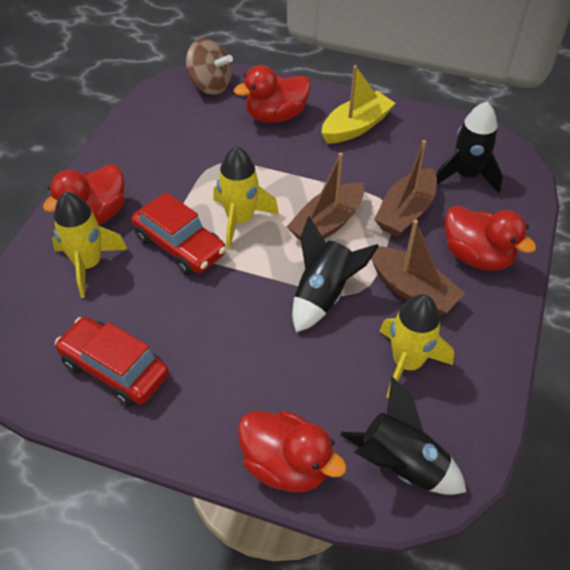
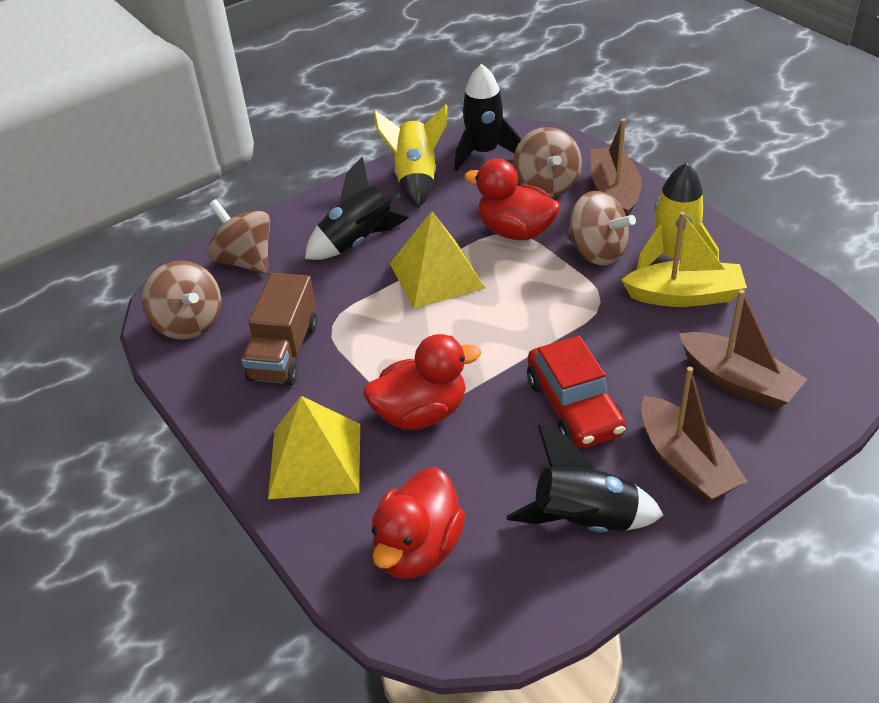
brown spinning top: [186,38,233,95] = 1 -> [142,260,221,340] [207,199,270,274] [513,127,582,198] [567,191,636,266] = 4
brown truck: none = 0 -> [242,273,318,385] = 1
red car: [55,317,169,407] [131,192,226,275] = 2 -> [527,336,626,448] = 1
red duck: [43,164,125,225] [234,65,311,123] [238,411,347,492] [445,205,536,271] = 4 -> [364,334,481,430] [371,467,465,579] [464,159,560,240] = 3
yellow pyramid: none = 0 -> [268,396,360,499] [390,211,485,309] = 2
yellow rocket: [52,192,127,298] [213,146,279,249] [379,294,454,399] = 3 -> [373,104,447,208] [637,163,719,270] = 2

